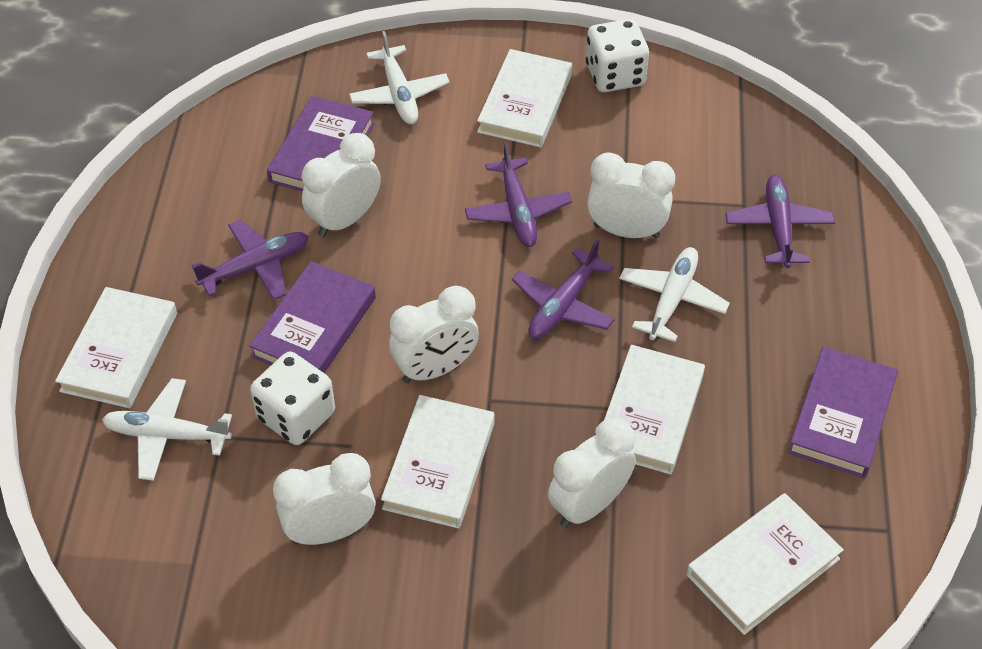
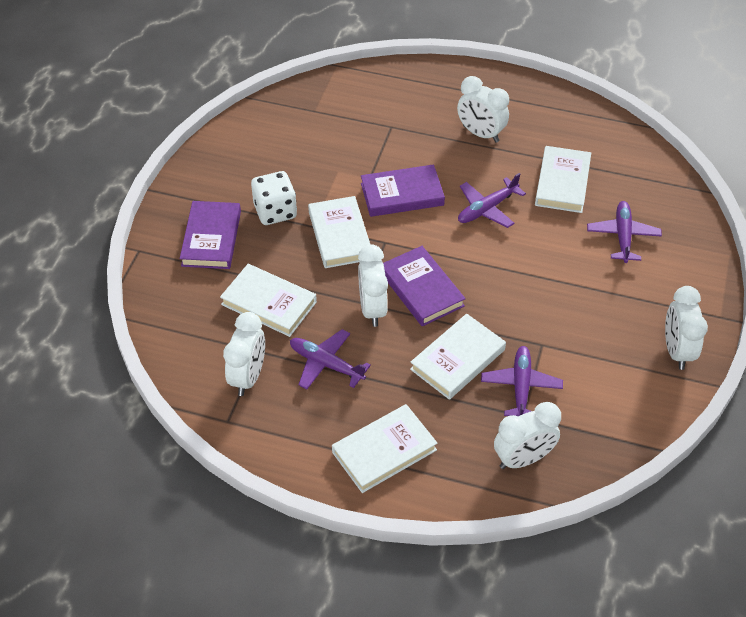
white dice: [250,352,335,445] [586,19,649,92] = 2 -> [251,171,297,225] = 1
white plane: [102,378,232,481] [349,31,449,124] [619,247,730,342] = 3 -> none = 0

